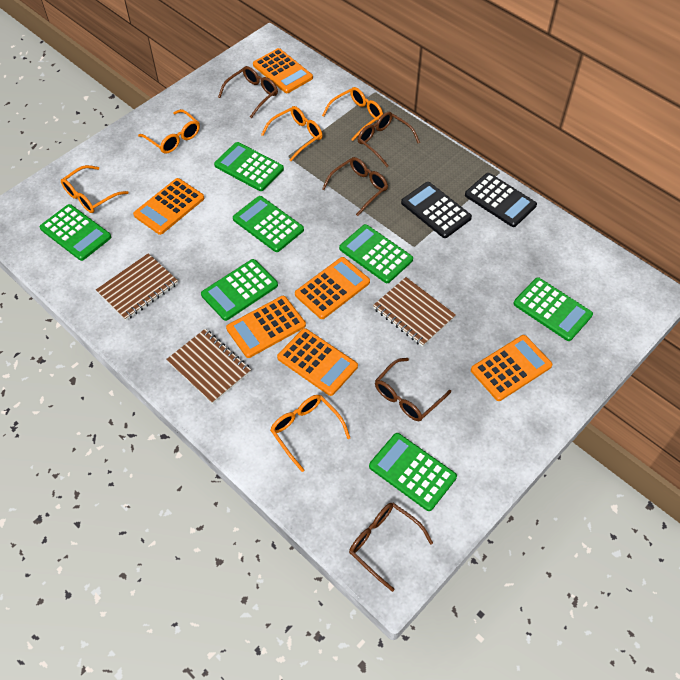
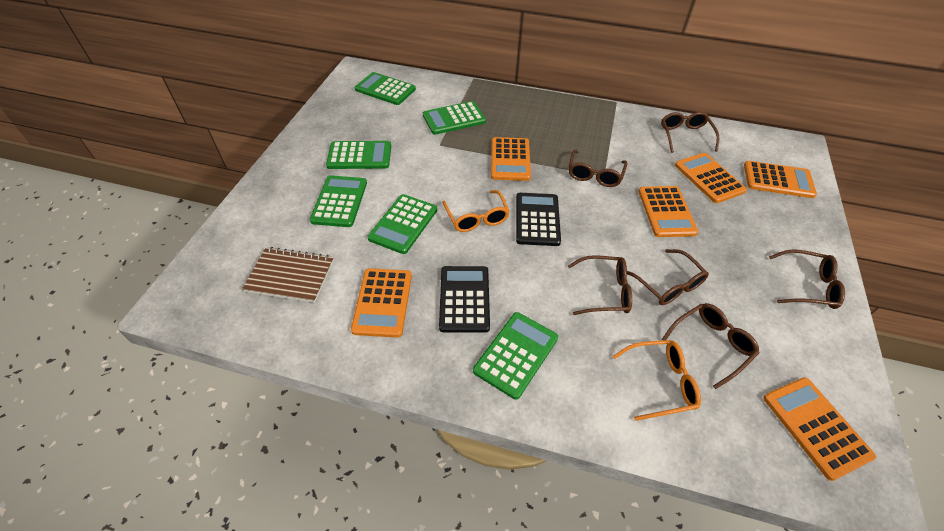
brown glasses: [218,66,278,118] [322,157,388,216] [349,503,433,592] [358,112,420,167] [375,358,451,421] = 5 -> [568,255,632,315] [569,150,627,187] [627,249,709,305] [661,112,719,153] [662,303,759,389] [769,249,845,309] = 6
brown notebook: [96,253,178,320] [166,329,251,404] [373,277,456,347] = 3 -> [242,247,334,303] = 1
green calculator: [39,204,111,261] [201,259,278,321] [214,142,284,191] [233,196,304,252] [339,224,413,283] [369,433,457,511] [513,277,593,341] = 7 -> [310,175,367,227] [326,141,391,169] [355,72,416,105] [368,194,437,254] [423,101,486,135] [473,312,558,400] = 6
orange glasses: [61,165,128,213] [138,109,200,154] [261,106,323,161] [270,395,351,472] [322,87,383,141] = 5 -> [443,190,510,232] [612,340,701,421] = 2

